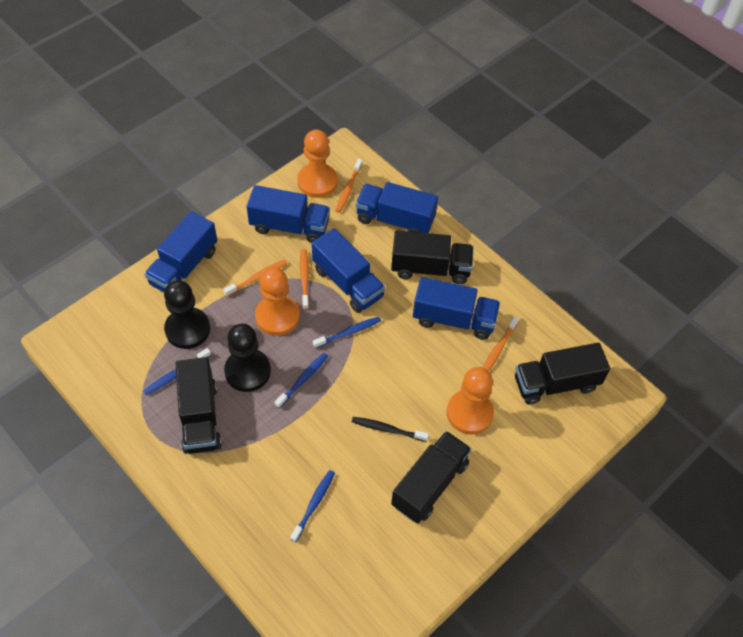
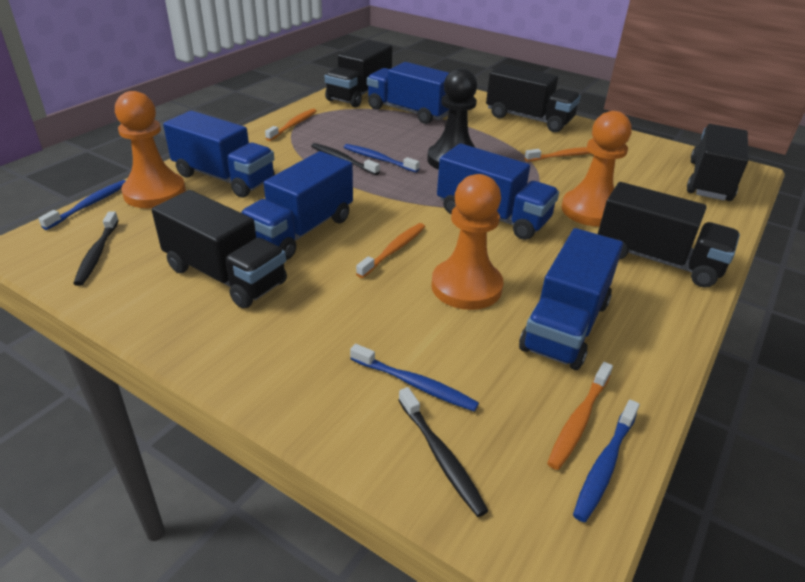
black pawn: [164,280,210,349] [224,324,271,392] = 2 -> [427,68,477,170] = 1
black toothbrush: [352,417,429,442] = 1 -> [73,211,119,286] [311,143,380,175] [398,387,488,517] = 3
black truck: [176,357,222,454] [391,230,474,284] [391,431,472,524] [515,343,610,405] = 4 -> [152,190,287,308] [325,40,392,107] [486,64,581,132] [598,182,740,288] [687,124,749,201] = 5

